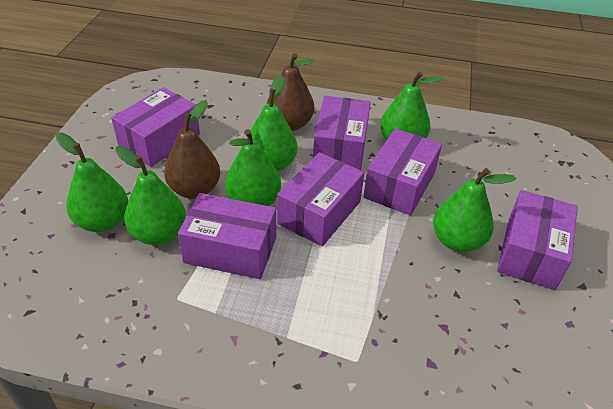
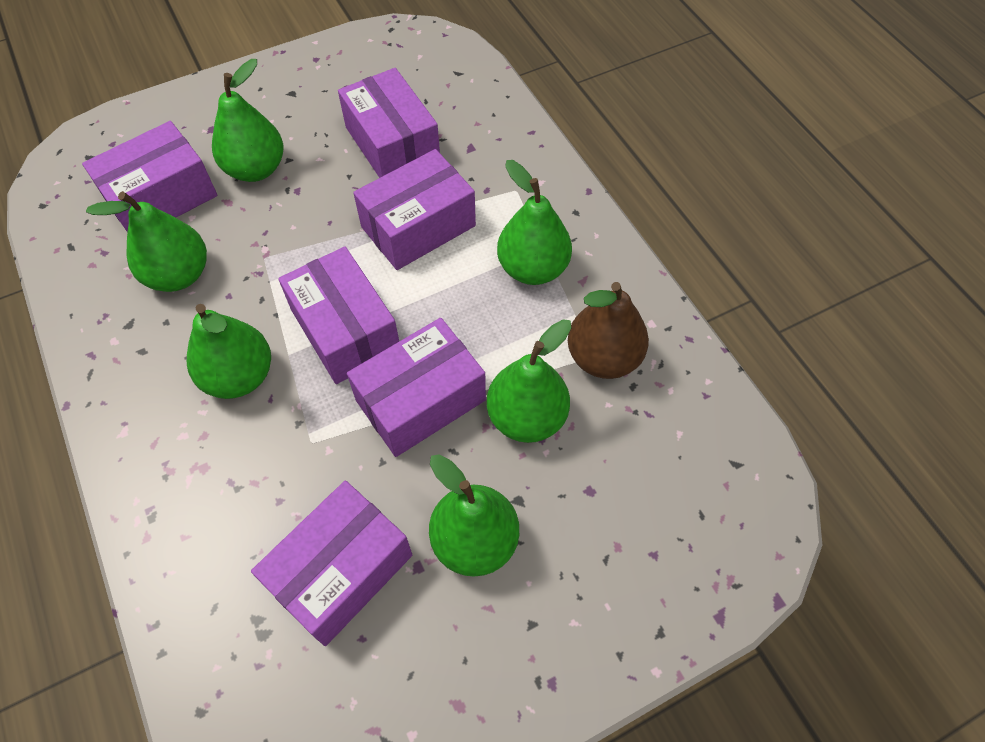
brown pear: [164,100,220,199] [267,53,314,131] = 2 -> [568,282,649,379] = 1

